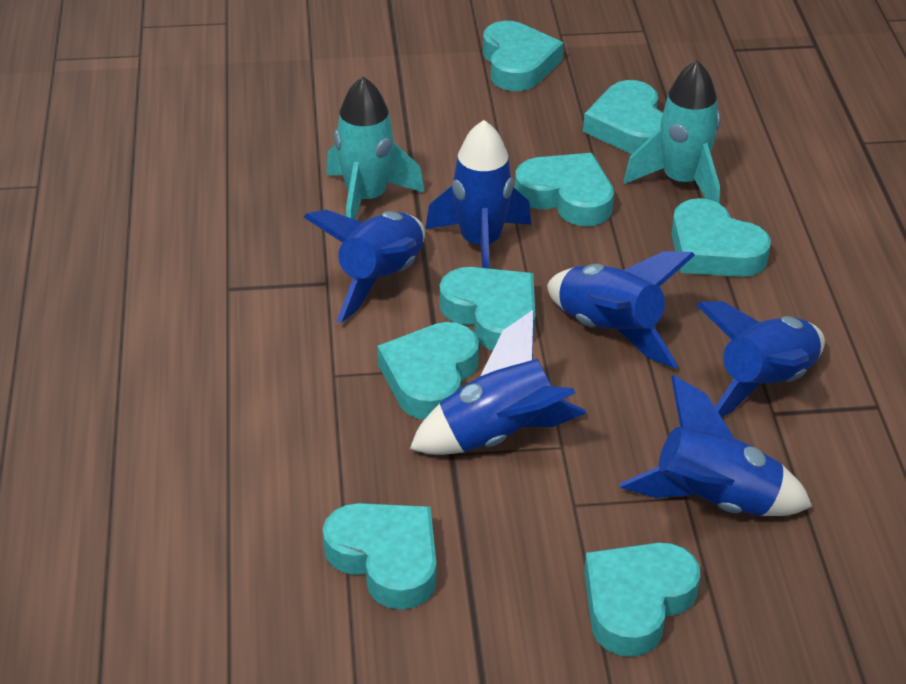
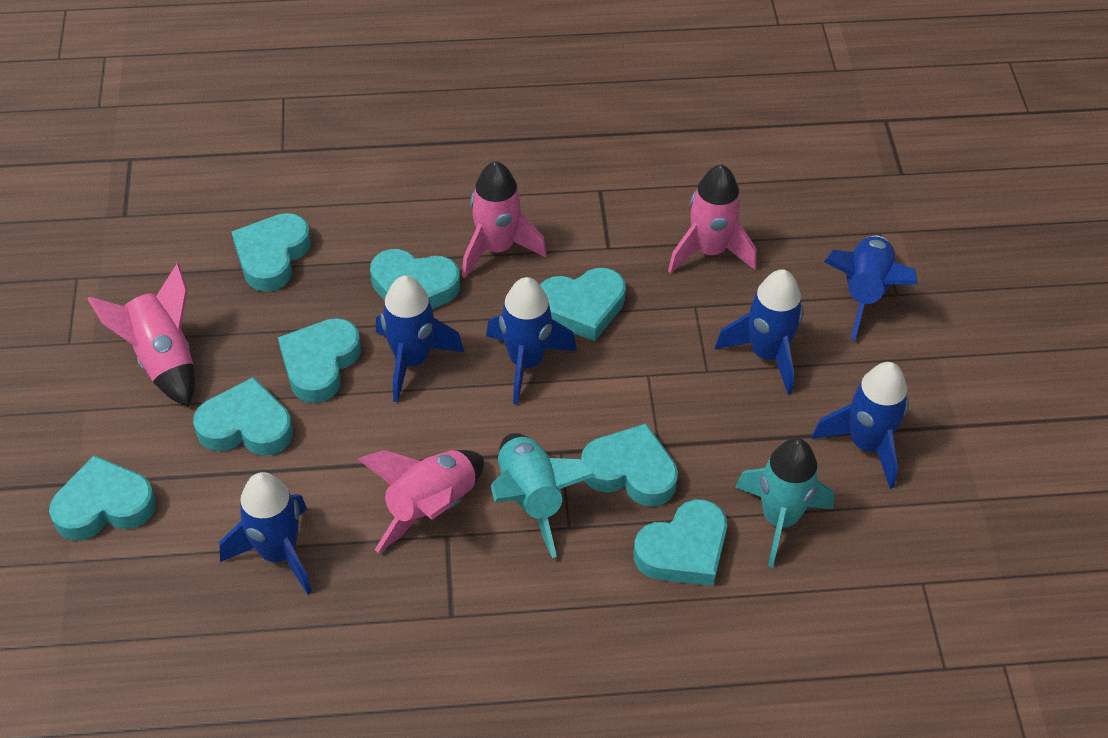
pink rocket: none = 0 -> [88,263,195,407] [358,450,484,553] [462,161,547,278] [668,164,757,274] = 4

